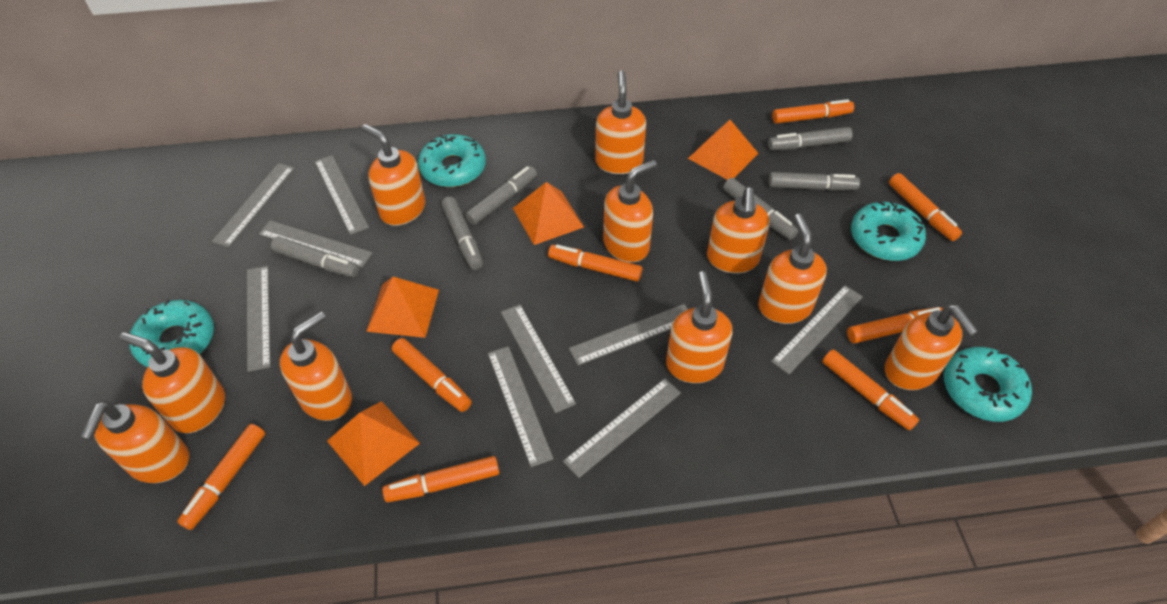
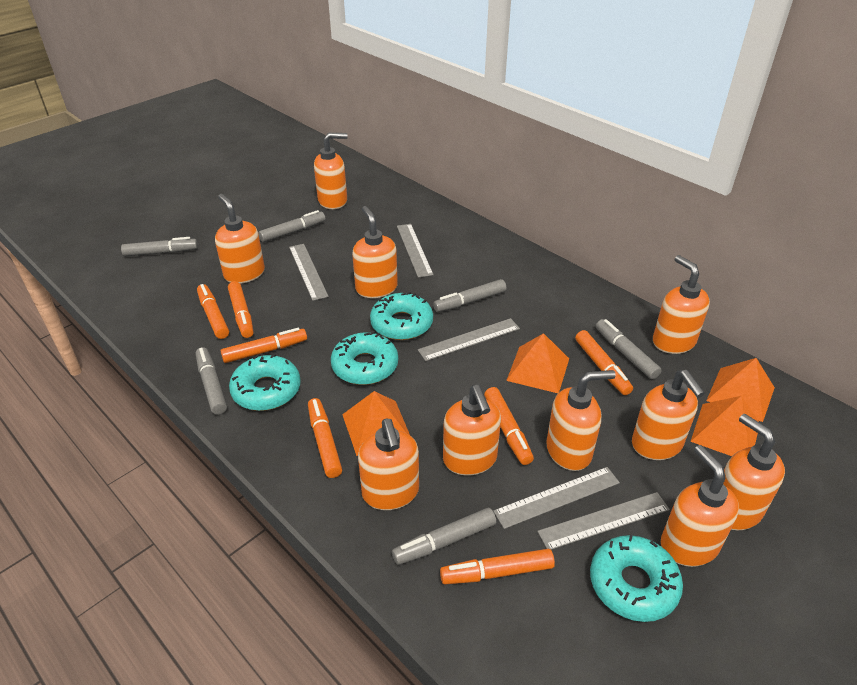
grey ruler: [212,163,295,247] [247,266,271,372] [259,220,372,268] [315,155,369,235] [488,346,554,467] [501,304,576,413] [563,379,681,478] [569,304,688,365] [771,285,863,374] = 9 -> [289,244,329,301] [397,224,434,278] [418,318,520,361] [493,467,620,529] [537,492,670,550] = 5
orange marker: [177,424,265,530] [382,456,499,502] [392,338,472,412] [548,244,642,282] [772,99,854,124] [822,349,919,430] [847,307,943,343] [889,173,962,241] = 8 -> [197,284,229,339] [221,328,307,363] [228,281,254,338] [308,398,342,478] [440,549,555,584] [484,387,534,465] [575,330,633,395] = 7

